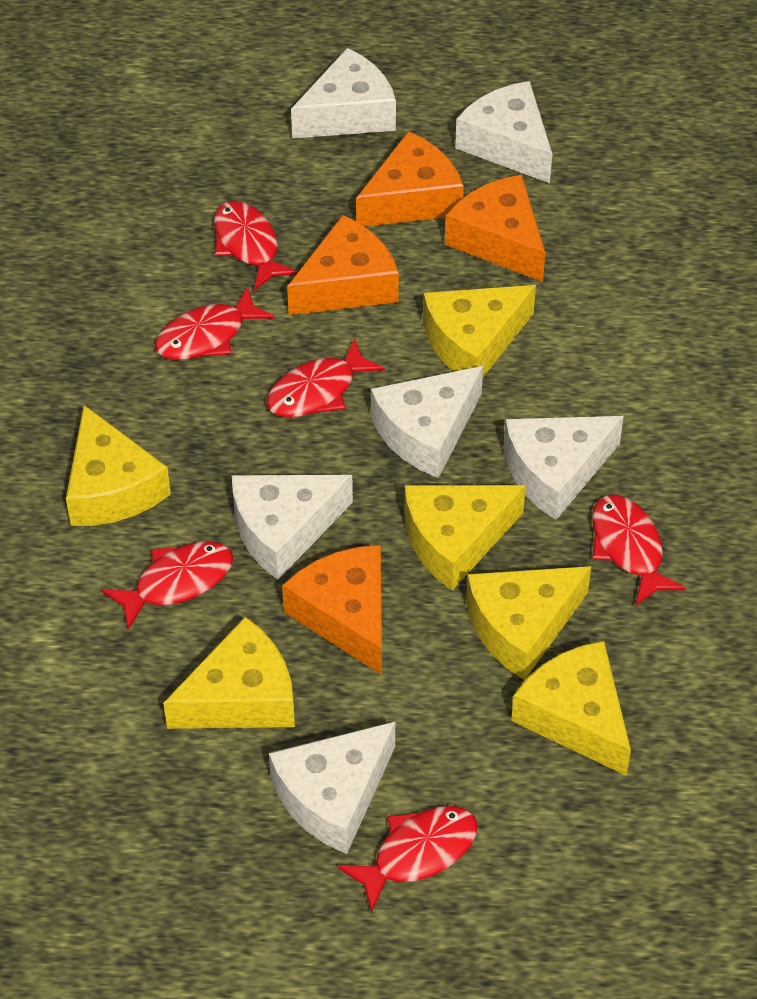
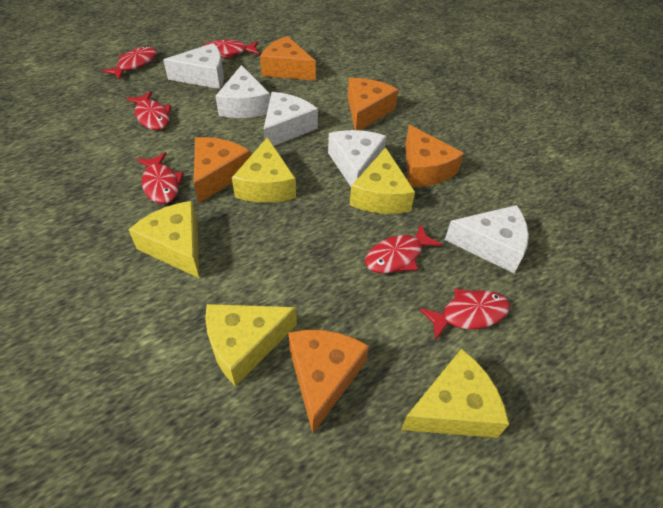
orange cheese: [282,545,382,675] [287,215,399,315] [356,131,464,227] [445,175,545,282] = 4 -> [194,137,250,203] [260,36,316,80] [288,330,369,433] [348,78,398,130] [405,125,464,187] = 5
white cheese: [232,475,353,580] [269,722,395,854] [291,48,396,139] [371,366,483,478] [455,81,552,183] [504,416,624,520] = 6 -> [163,43,224,89] [215,65,270,118] [263,92,318,146] [328,130,386,187] [445,205,529,273] = 5
yellow cheese: [66,405,171,526] [163,617,295,729] [404,485,526,590] [423,285,536,377] [466,566,591,680] [511,641,631,776] = 6 -> [128,201,199,278] [205,304,297,386] [232,137,296,203] [350,147,415,214] [401,348,509,438] = 5

